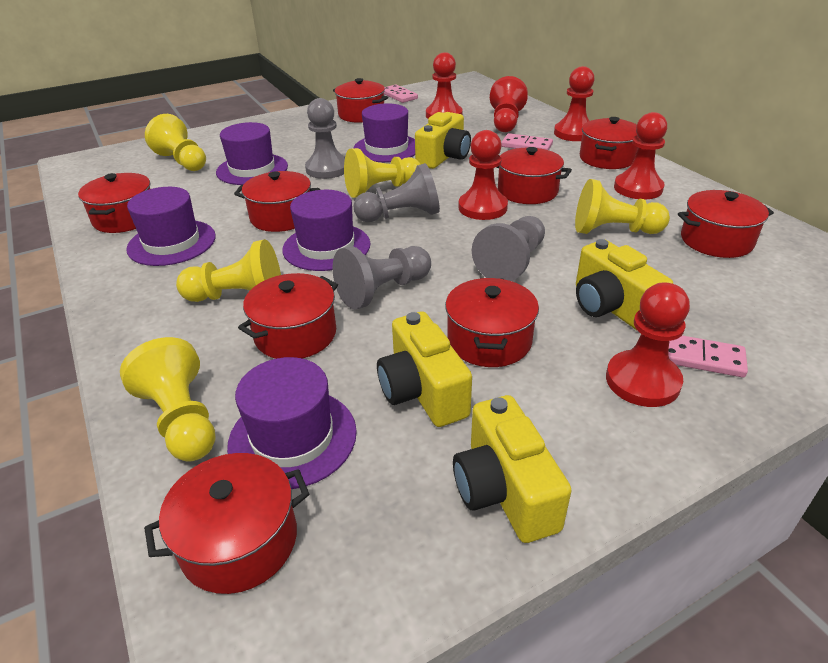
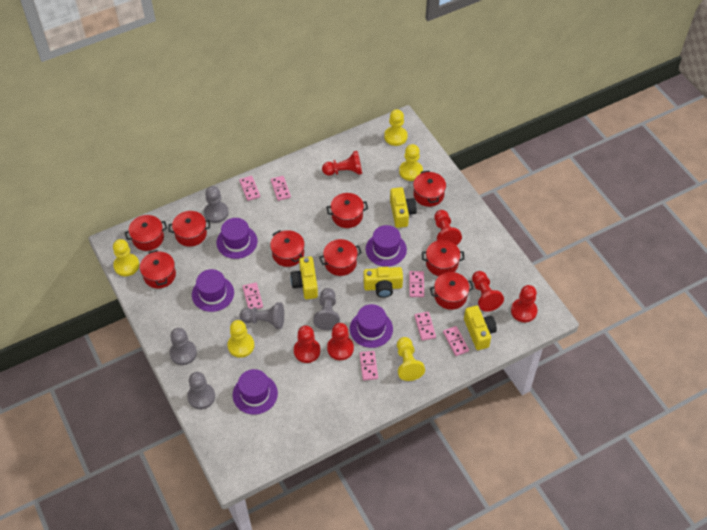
grey pawn: [305,98,345,179] [332,246,431,310] [353,163,440,222] [472,216,545,281] = 4 -> [170,328,197,365] [187,372,215,409] [204,186,229,223] [240,302,284,329] [313,288,340,330] = 5
pink domino: [384,85,418,103] [501,133,553,150] [668,335,748,378] = 3 -> [239,176,260,201] [242,282,263,309] [271,176,291,201] [359,351,378,380] [409,271,424,297] [415,312,436,341] [443,326,469,356] = 7

